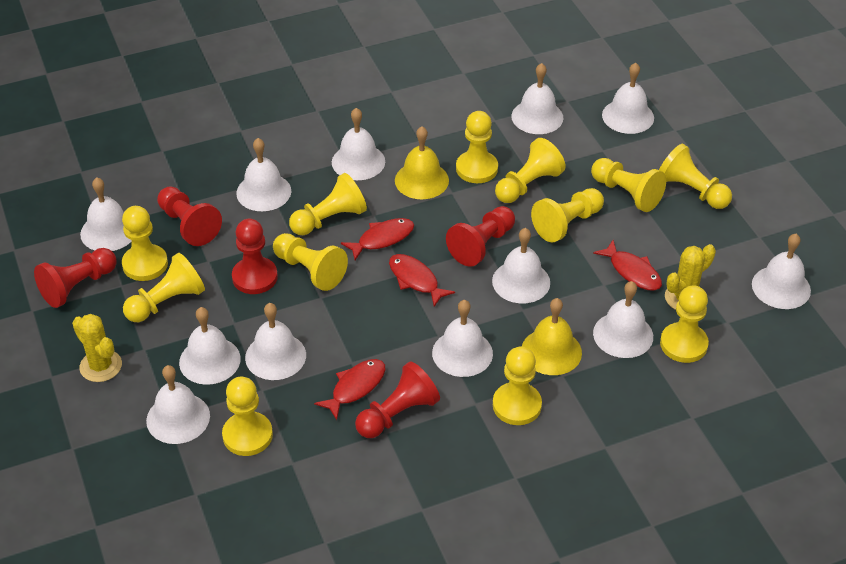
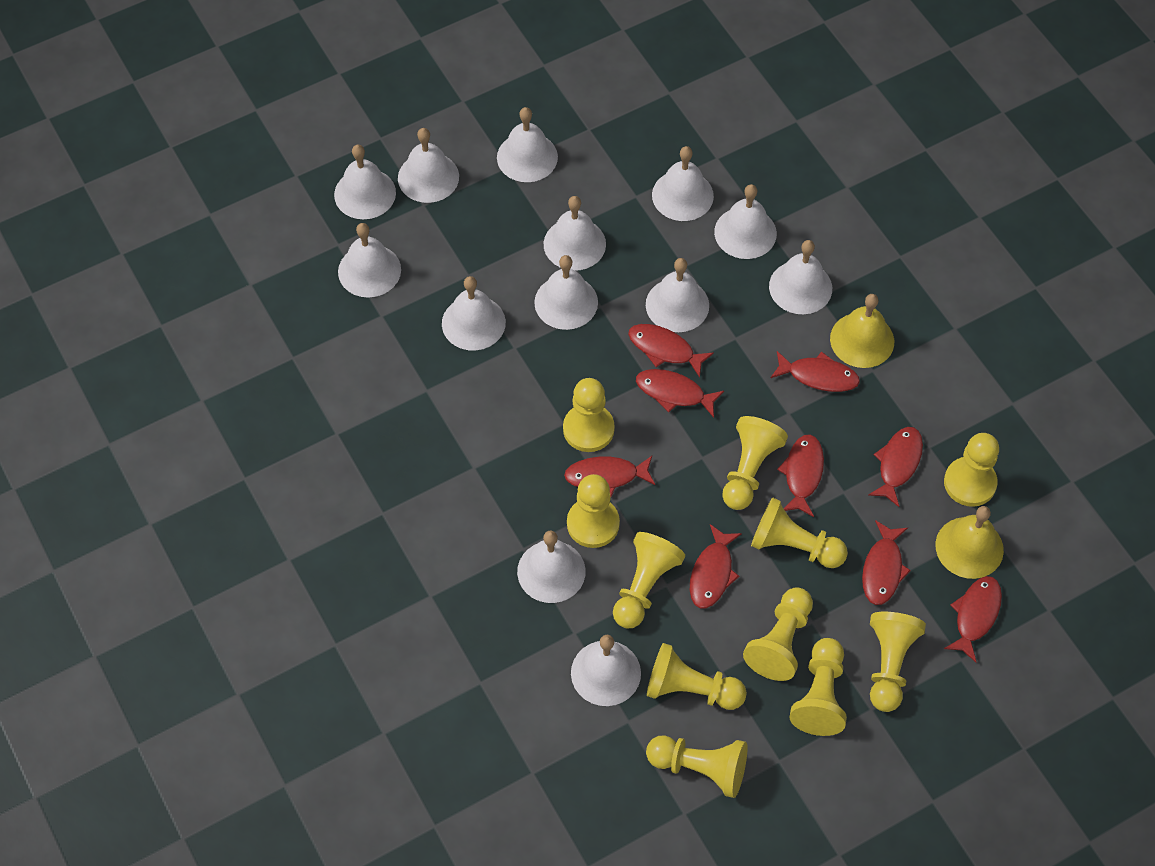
red fish: [314,359,385,420] [341,218,414,260] [389,254,455,307] [593,240,662,291] = 4 -> [564,456,655,497] [628,324,714,378] [636,369,724,418] [690,524,742,608] [770,351,860,392] [777,434,824,517] [862,520,911,605] [868,427,923,507] [944,576,1002,662] = 9
red pawn: [34,248,117,308] [157,186,222,246] [232,219,278,294] [355,361,440,438] [446,206,515,267] = 5 -> none = 0
white bell: [80,177,132,251] [146,365,210,444] [179,307,241,385] [236,138,291,211] [245,303,306,380] [332,108,385,180] [432,300,493,377] [492,228,550,303] [511,63,563,134] [593,281,653,358] [602,62,654,134] [752,234,811,309] = 12 -> [334,145,396,219] [338,223,401,298] [398,128,459,203] [442,276,506,350] [497,107,558,182] [517,531,586,603] [534,255,598,330] [544,196,606,270] [571,635,641,706] [646,258,709,332] [652,146,714,221] [714,184,777,259] [769,240,832,314] = 13
yellow cactus: [72,314,122,382] [665,244,716,310] = 2 -> none = 0
yellow pawn: [122,206,168,281] [123,253,205,322] [222,377,273,456] [273,233,348,291] [289,173,367,235] [456,111,498,183] [493,347,542,425] [495,138,566,203] [531,188,604,242] [591,158,666,212] [659,144,732,209] [660,285,709,363] = 12 -> [563,378,615,452] [567,474,620,548] [613,532,685,629] [646,735,748,798] [647,643,747,710] [722,416,788,510] [743,587,813,681] [751,497,848,568] [789,638,847,736] [870,612,926,712] [944,433,999,507] = 11

